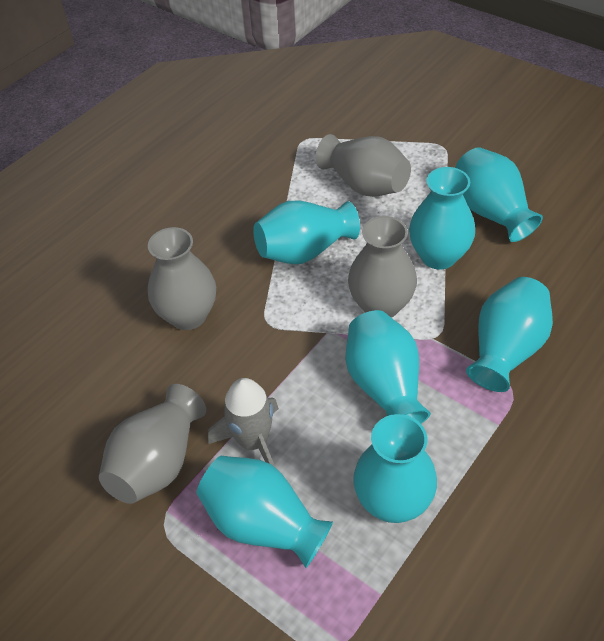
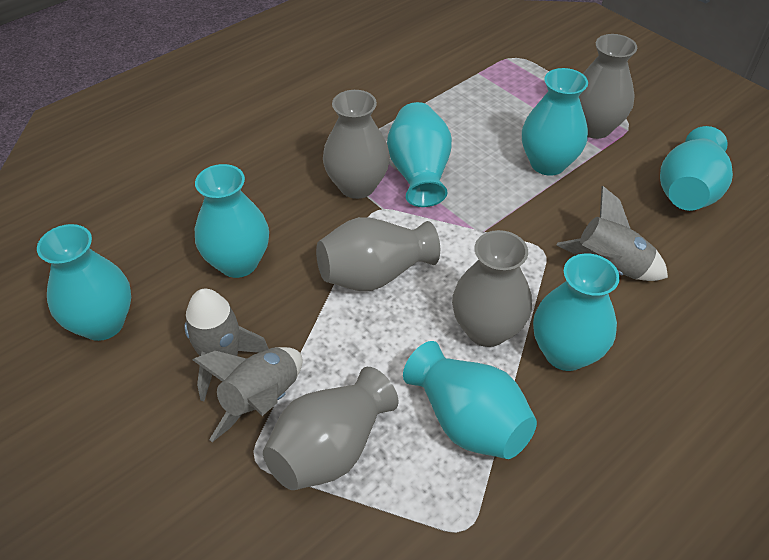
grey rocket: [208,378,279,466] = 1 -> [184,289,269,401] [192,347,302,442] [557,186,668,281] = 3
grey vase: [99,384,206,504] [148,227,216,330] [316,134,411,197] [348,216,417,318] = 4 -> [263,367,399,490] [316,217,440,291] [323,90,390,199] [452,230,532,347] [579,34,637,139] = 5

